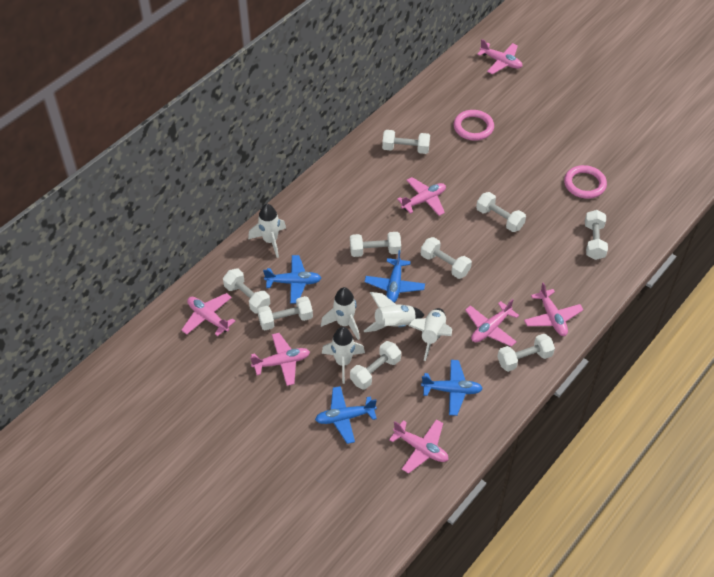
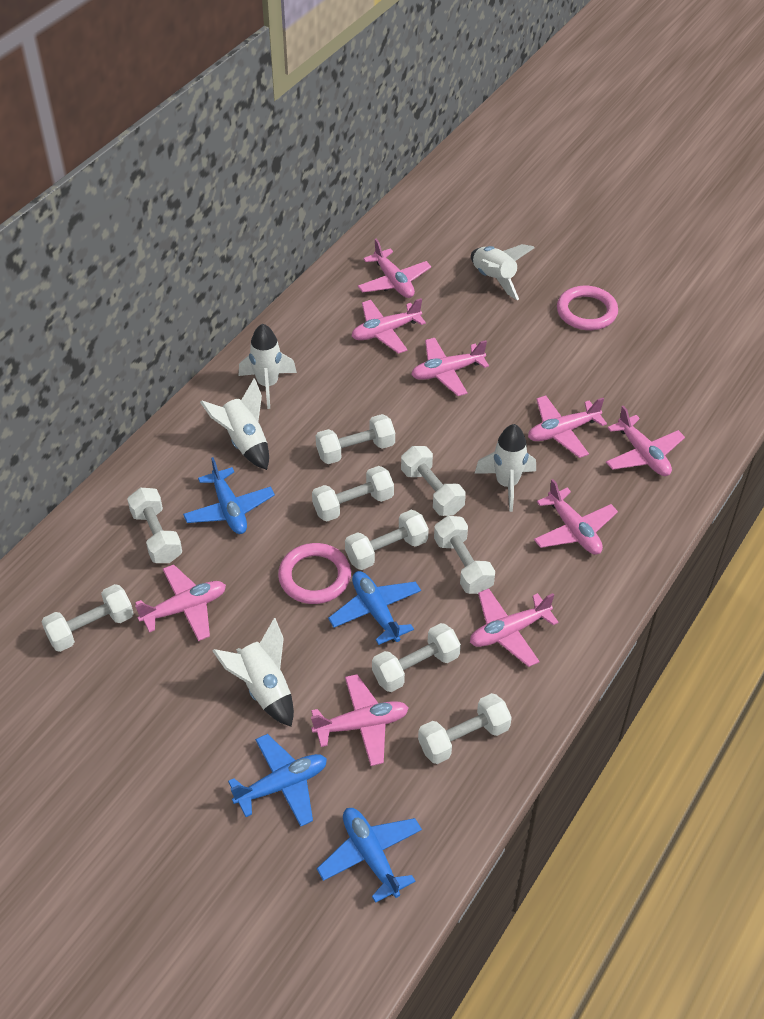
pink plane: [181,293,235,336] [250,333,310,386] [389,419,449,473] [397,177,446,216] [465,299,519,347] [477,39,523,74] [524,282,583,336] = 7 -> [135,564,226,641] [311,674,408,766] [352,298,426,354] [358,239,431,298] [411,338,489,396] [470,588,559,667] [528,395,607,458] [534,479,618,555] [606,406,685,476] = 9

